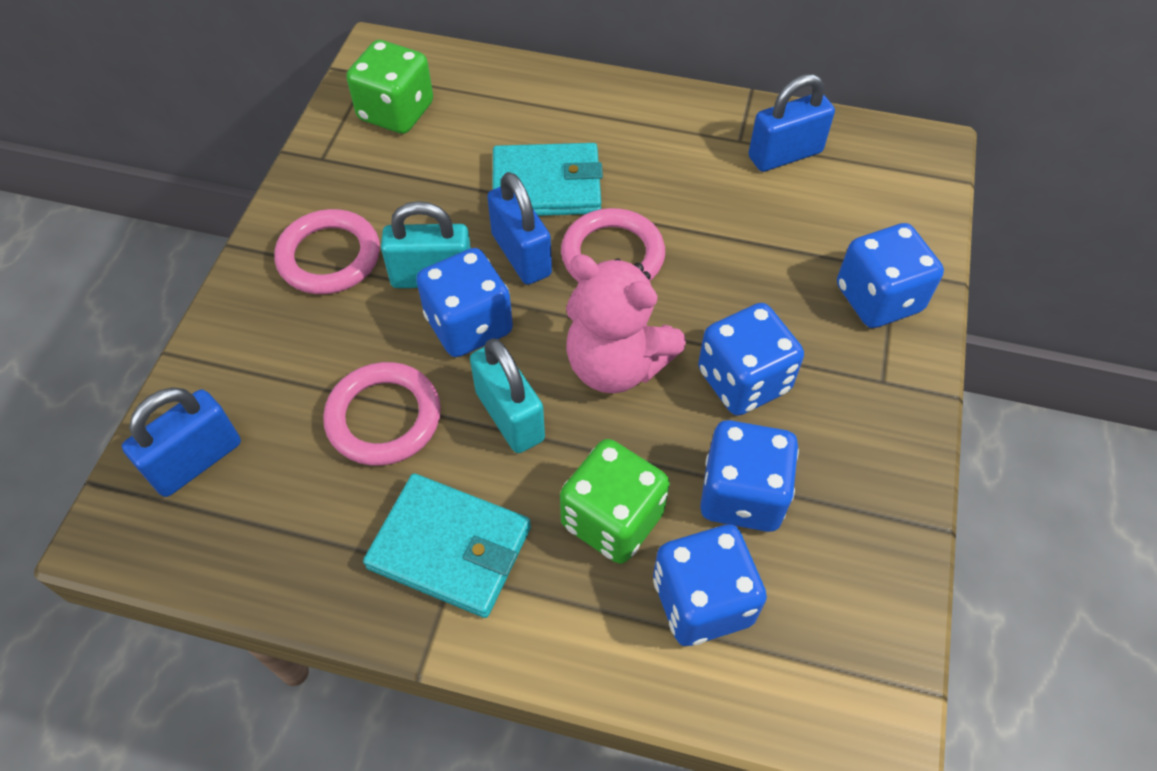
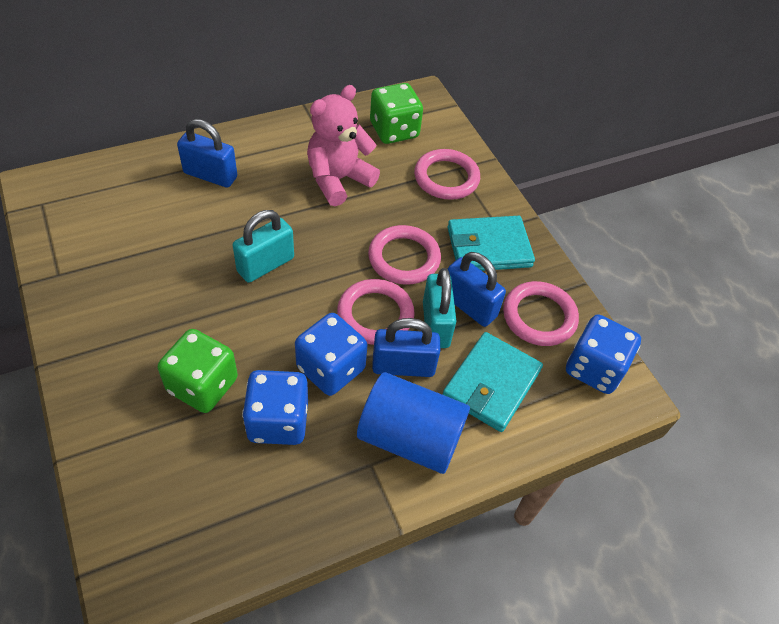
blue cylinder: none = 0 -> [357,372,470,474] = 1
blue dice: [416,248,513,357] [653,525,767,646] [698,303,804,416] [700,420,799,532] [837,223,944,328] = 5 -> [242,370,308,445] [295,313,367,396] [566,314,641,394] = 3
pink ring: [275,209,380,294] [323,362,441,466] [561,208,665,282] = 3 -> [337,279,415,345] [368,225,441,285] [414,149,480,200] [503,281,579,346] = 4

